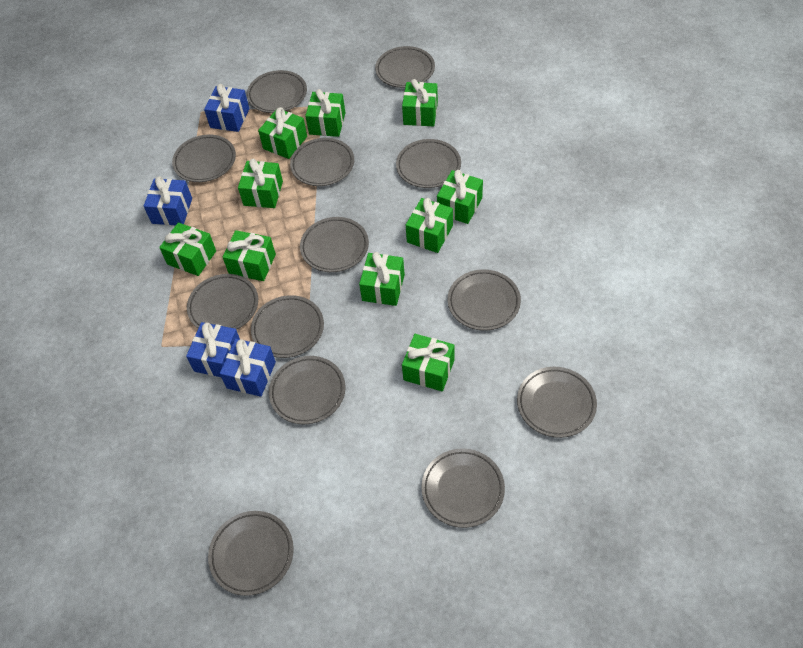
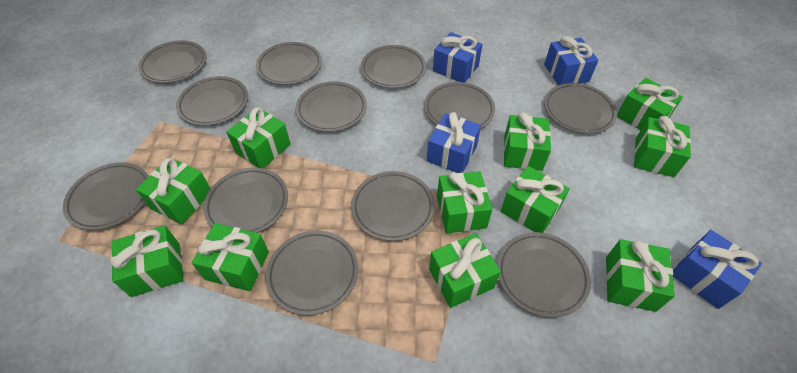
green gift: [159,223,216,276] [223,230,276,281] [238,159,283,208] [258,107,307,159] [305,89,345,137] [359,252,405,306] [402,79,438,126] [402,334,454,391] [406,198,453,253] [437,170,483,224] = 10 -> [111,226,183,297] [136,157,211,225] [192,223,269,291] [226,107,291,168] [429,233,501,308] [437,171,493,233] [501,166,570,233] [504,112,551,171] [606,239,675,312] [617,78,683,130] [634,116,691,177] = 11
grey plate: [172,135,236,182] [187,274,258,330] [208,511,294,596] [247,70,307,113] [251,295,324,358] [269,356,346,424] [290,138,354,186] [300,217,369,272] [375,46,435,88] [396,139,461,188] [421,448,505,528] [448,269,521,331] [517,367,597,438] = 13 -> [63,162,149,230] [138,41,206,83] [176,76,248,126] [203,168,288,233] [256,42,322,85] [266,231,358,315] [296,81,367,132] [351,171,435,241] [361,45,426,88] [424,82,495,128] [497,232,591,318] [544,83,617,134] = 12

